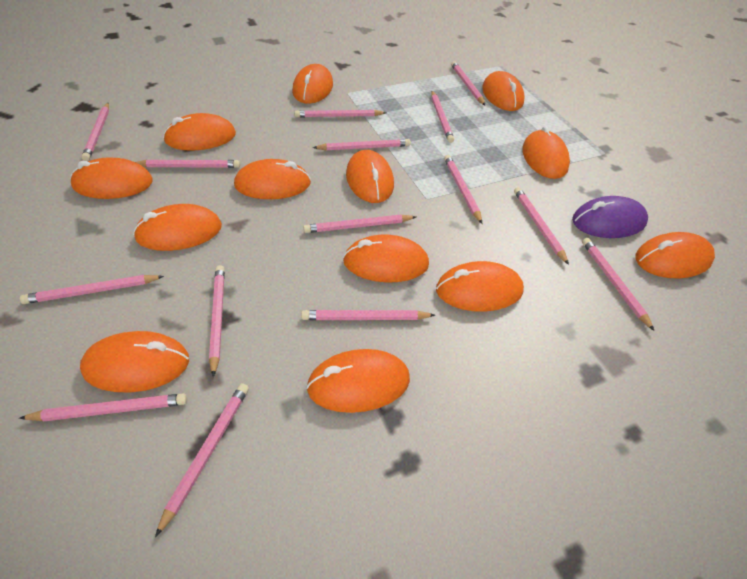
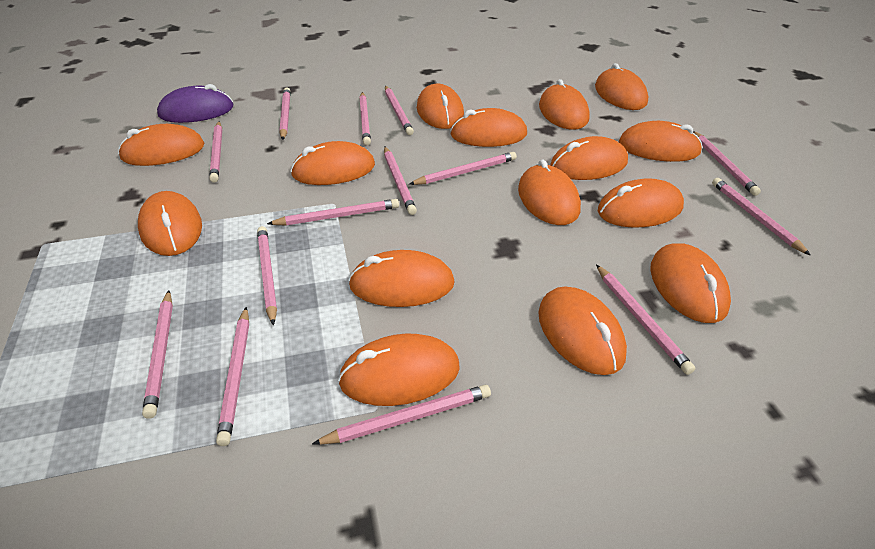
orange mouse: [70,157,153,199] [80,331,189,393] [133,204,222,251] [163,113,236,150] [234,159,311,199] [292,64,333,104] [306,349,410,413] [343,235,429,282] [346,150,394,203] [436,261,524,312] [482,71,525,111] [522,126,570,179] [635,232,715,279] = 13 -> [118,124,204,166] [138,191,202,256] [290,141,375,185] [338,334,460,406] [348,250,455,307] [417,84,464,129] [450,108,527,147] [518,159,581,225] [538,287,627,375] [539,79,590,130] [550,136,628,180] [595,63,648,110] [598,178,684,228] [619,121,703,162] [650,243,731,323] = 15
pink pencil: [19,393,187,422] [20,275,164,304] [82,103,109,161] [136,160,240,168] [155,383,249,537] [209,265,225,377] [294,110,386,118] [301,310,435,320] [303,215,416,233] [313,139,411,151] [431,91,454,143] [444,155,482,224] [451,61,486,106] [514,187,569,265] [582,238,654,331] = 15 -> [142,290,173,419] [209,121,222,183] [216,307,249,446] [257,226,277,326] [267,199,399,226] [279,87,291,140] [312,385,491,445] [359,92,371,145] [384,147,417,215] [385,86,414,135] [410,152,517,185] [596,265,695,375] [693,131,761,196] [712,178,811,256] = 14

